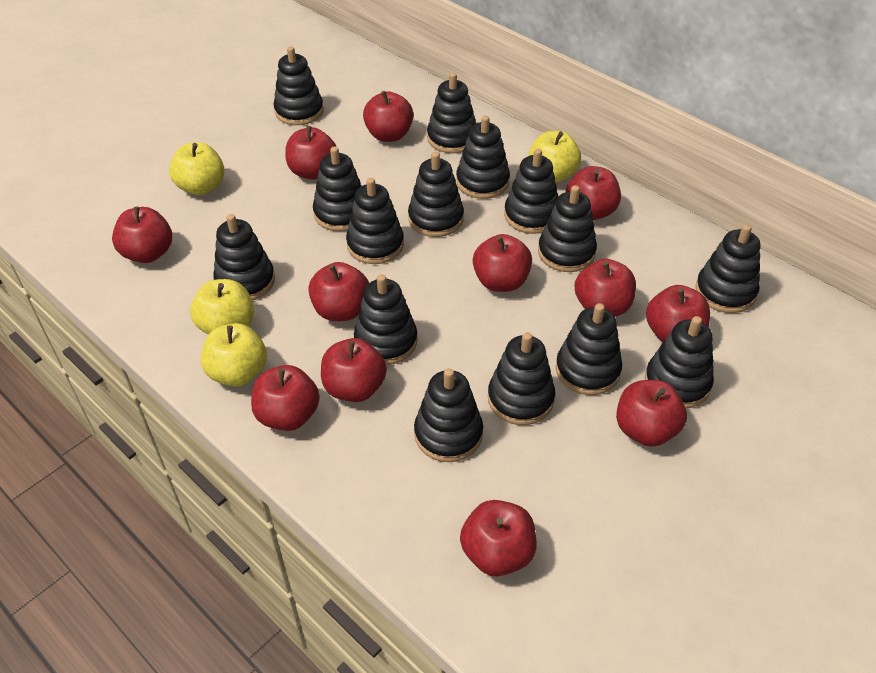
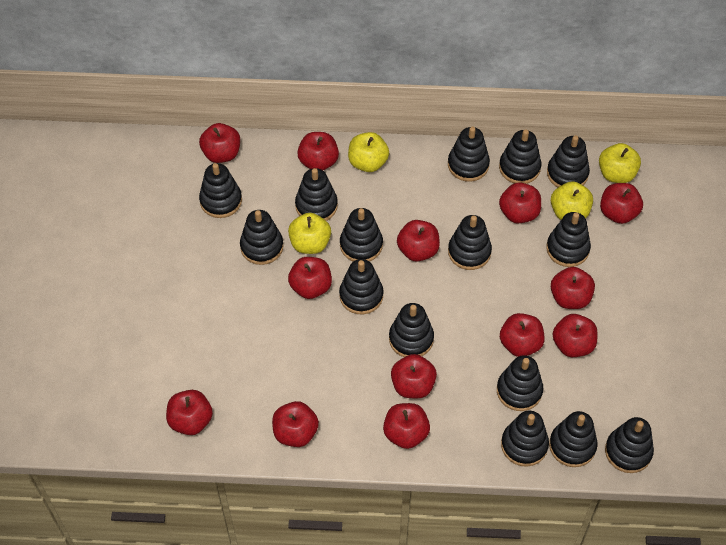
red apple: [112,206,172,263] [251,365,320,431] [285,126,336,180] [308,262,369,321] [321,338,387,402] [363,91,414,142] [460,500,537,576] [473,234,532,292] [566,166,621,220] [575,259,636,317] [616,380,687,447] [646,285,710,342] = 12 -> [166,390,213,435] [199,123,240,163] [272,401,319,447] [288,257,332,299] [297,132,339,170] [383,403,430,449] [391,354,437,399] [397,220,440,262] [499,182,541,223] [500,313,544,357] [551,267,595,309] [552,314,597,357] [600,183,643,224] = 13

